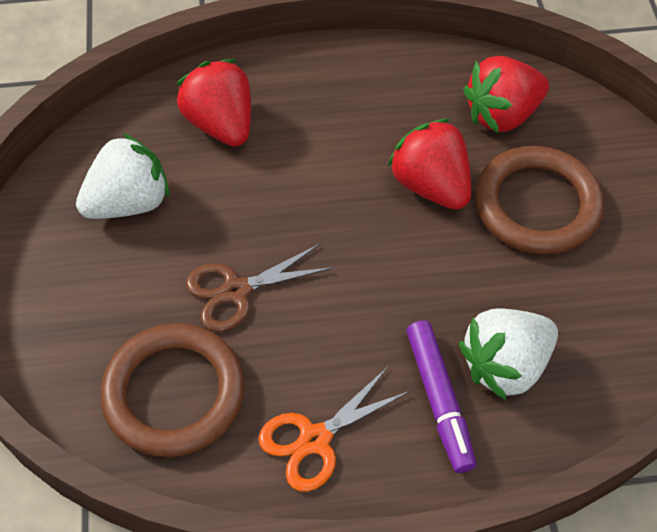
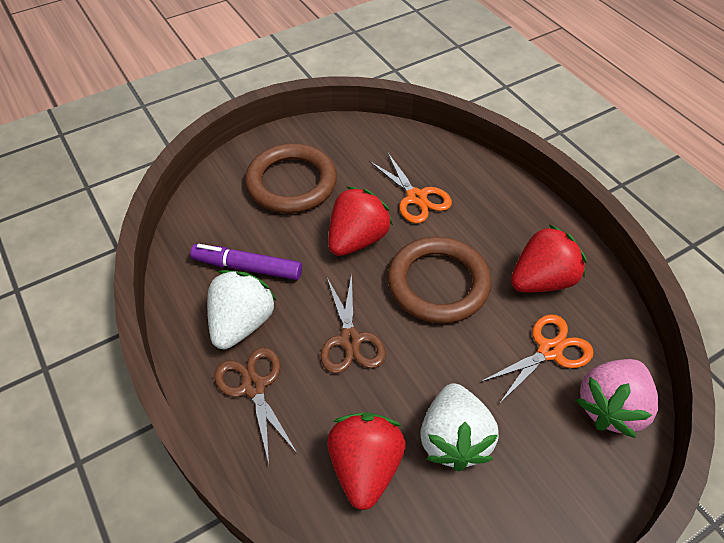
brown scissors: [186,243,334,332] = 1 -> [214,347,297,464] [320,274,386,373] = 2
orange scissors: [258,367,410,492] = 1 -> [369,152,452,223] [480,315,593,404] = 2
pink strawberry: none = 0 -> [576,359,658,438] = 1

